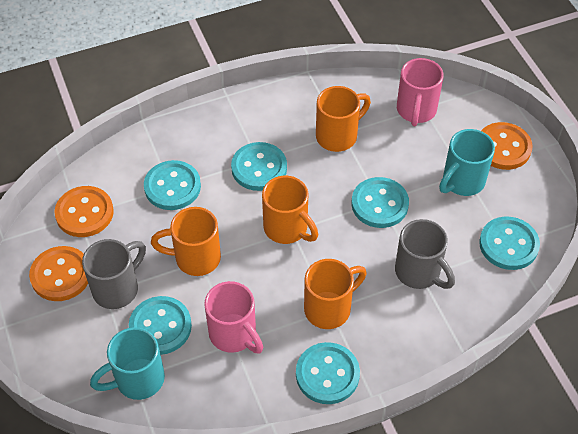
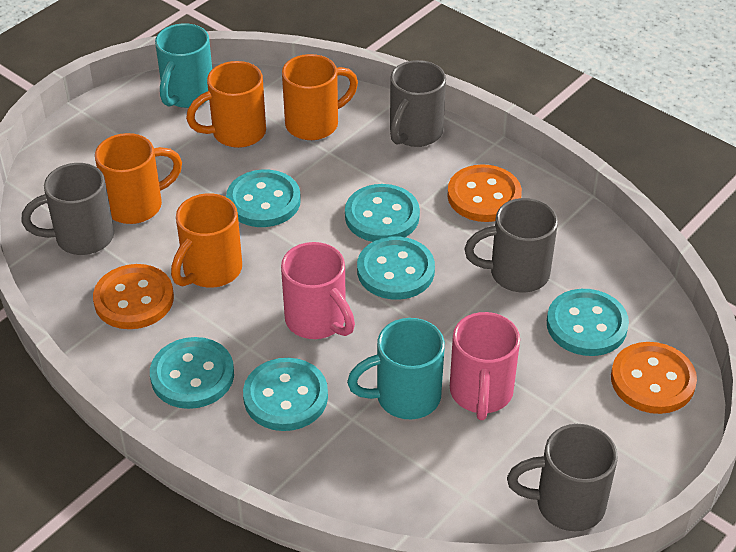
grey mug: [82,239,146,309] [395,219,455,289] = 2 -> [21,163,114,255] [390,60,446,147] [464,198,558,292] [507,424,618,531] = 4

